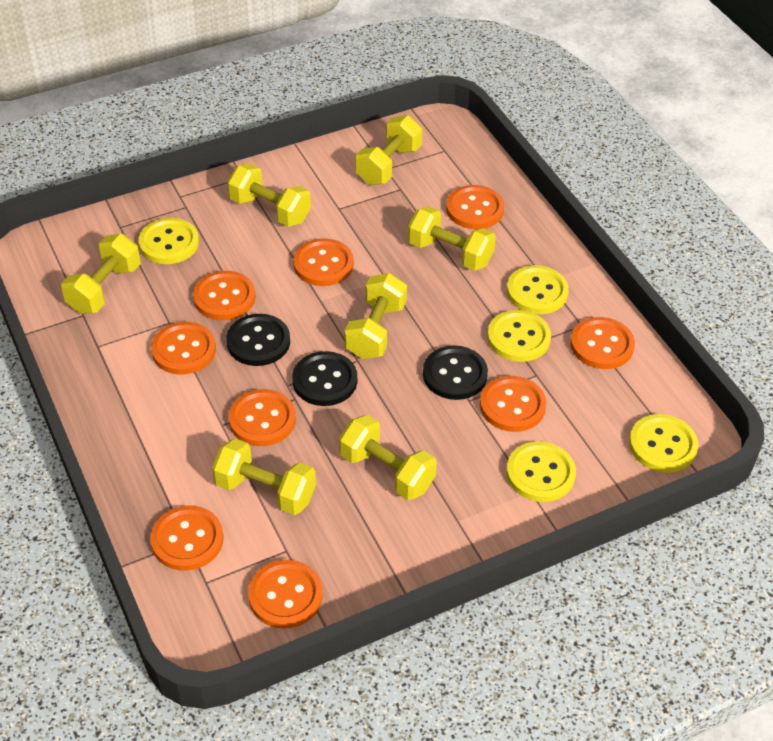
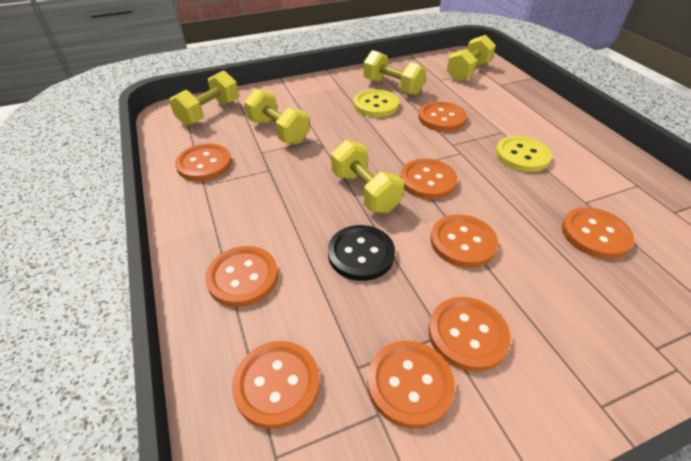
black button: [226,314,290,366] [292,351,357,406] [423,345,488,400] = 3 -> [328,225,395,281] = 1
yellow button: [139,218,199,264] [487,310,551,362] [506,441,576,502] [507,265,569,314] [629,414,698,473] = 5 -> [354,89,399,117] [495,136,552,172] = 2
yellow dumbbell: [61,234,141,314] [212,439,316,515] [227,164,311,227] [339,415,437,500] [345,273,407,359] [356,115,422,185] [408,206,496,271] = 7 -> [169,70,239,126] [244,89,310,144] [331,140,404,213] [363,50,426,95] [446,35,496,81] = 5

